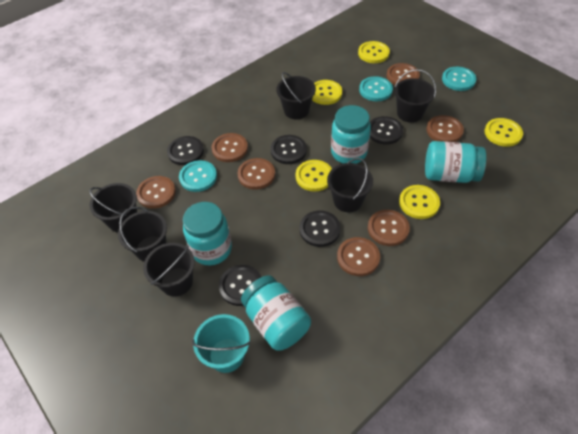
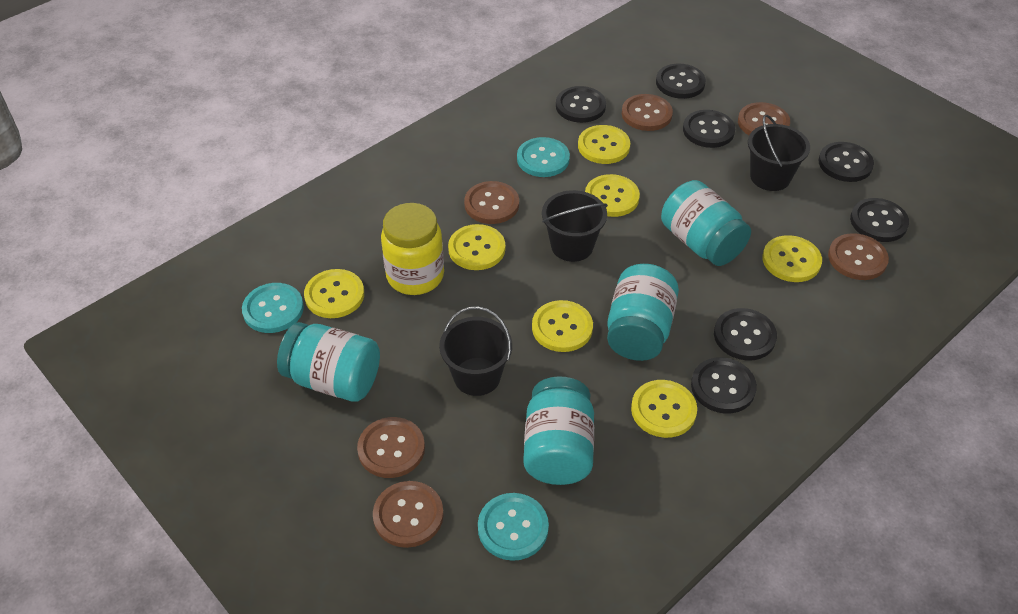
black bucket: [89,183,137,233] [118,207,167,262] [143,243,195,297] [276,72,316,119] [327,158,373,212] [394,69,436,123] = 6 -> [439,306,512,396] [542,190,608,262] [748,115,810,191] = 3
black button: [167,136,204,165] [219,265,261,306] [270,135,307,164] [300,211,341,247] [370,116,403,145] = 5 -> [556,86,606,123] [656,64,706,99] [683,110,735,148] [691,357,757,414] [714,308,777,360] [818,142,874,182] [850,198,909,242] = 7
brown button: [136,176,176,209] [212,133,248,162] [238,158,275,190] [337,237,380,276] [368,210,410,246] [386,63,420,85] [426,115,464,142] = 7 -> [357,417,425,478] [373,481,444,548] [464,181,519,224] [622,94,673,131] [738,102,790,135] [828,233,889,280] = 6
turquoise bucket: [192,314,251,373] = 1 -> none = 0
yellow button: [296,160,332,192] [312,80,342,105] [358,41,390,63] [399,185,440,219] [485,118,523,147] = 5 -> [304,269,364,318] [448,224,505,270] [532,300,593,352] [578,125,630,164] [585,174,640,217] [631,380,697,438] [762,235,822,282] = 7
yellow jar: none = 0 -> [381,203,444,295] = 1

